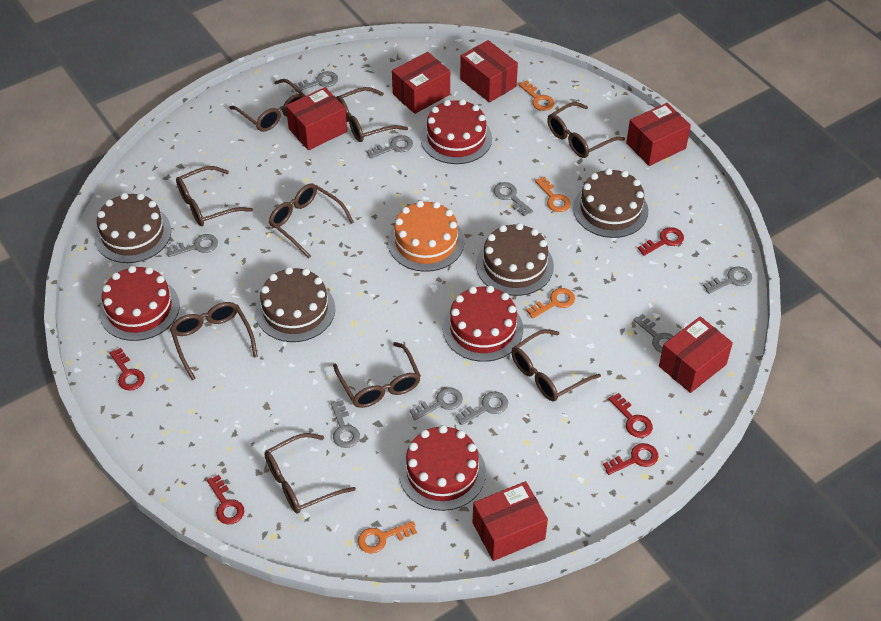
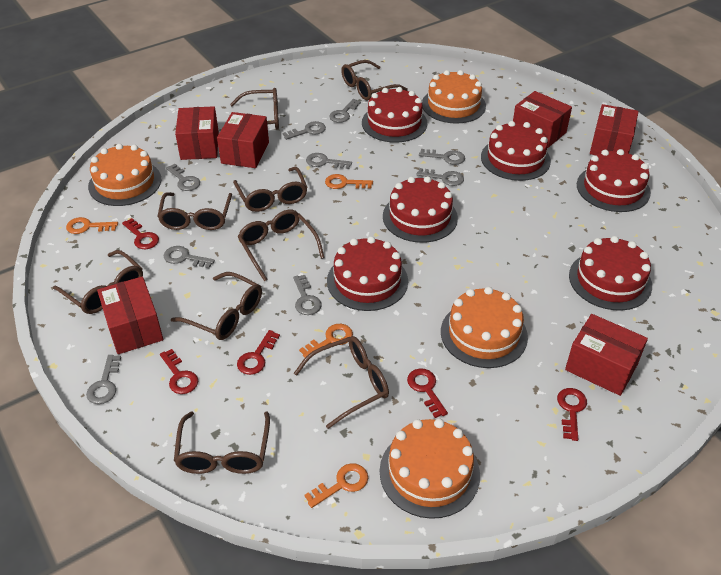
brown cake: [94,193,171,263] [255,267,335,342] [476,223,554,296] [573,168,648,238] = 4 -> none = 0
orange cake: [388,200,464,272] = 1 -> [88,144,161,206] [380,419,480,519] [422,70,486,124] [441,287,528,368] = 4
red cake: [99,266,180,341] [399,425,486,511] [421,99,492,164] [443,286,523,362] = 4 -> [327,236,408,311] [362,87,427,143] [383,176,458,243] [481,121,551,181] [569,236,652,311] [577,149,651,212] = 6

